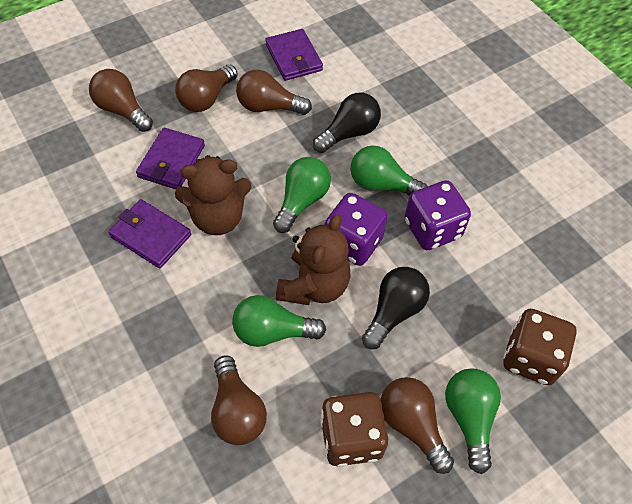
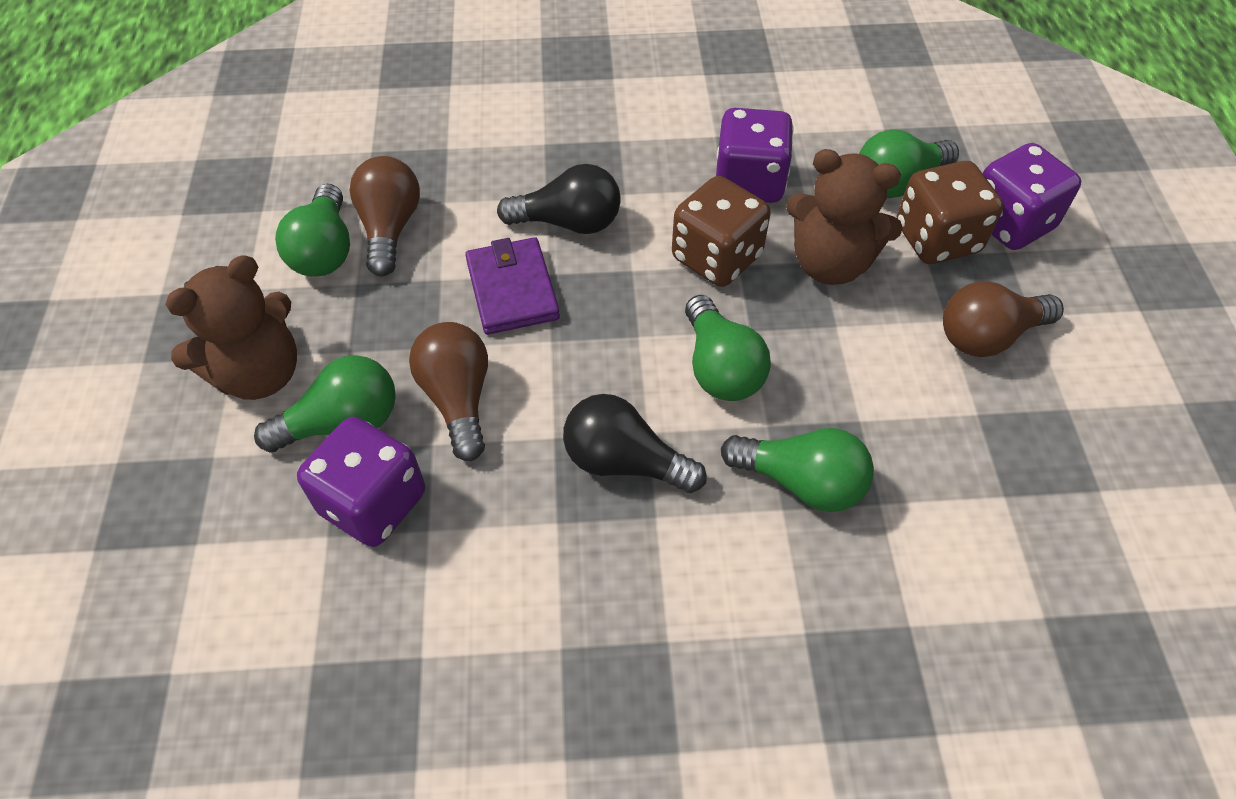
brown light bulb: [89,69,153,132] [175,64,238,112] [211,356,267,445] [236,70,312,115] [380,377,454,474] = 5 -> [350,156,420,276] [409,322,488,461] [943,281,1064,357] = 3
green light bulb: [232,295,326,347] [273,157,331,233] [351,146,427,195] [445,369,501,474] = 4 -> [254,355,396,453] [275,184,350,277] [685,295,771,401] [721,428,874,512] [859,129,959,198] = 5
purple dice: [324,193,388,266] [404,180,471,250] = 2 -> [297,417,425,547] [716,108,794,203] [983,143,1081,250] = 3
purple wallet: [108,199,191,269] [136,128,205,190] [265,29,323,81] = 3 -> [465,237,560,335] = 1

